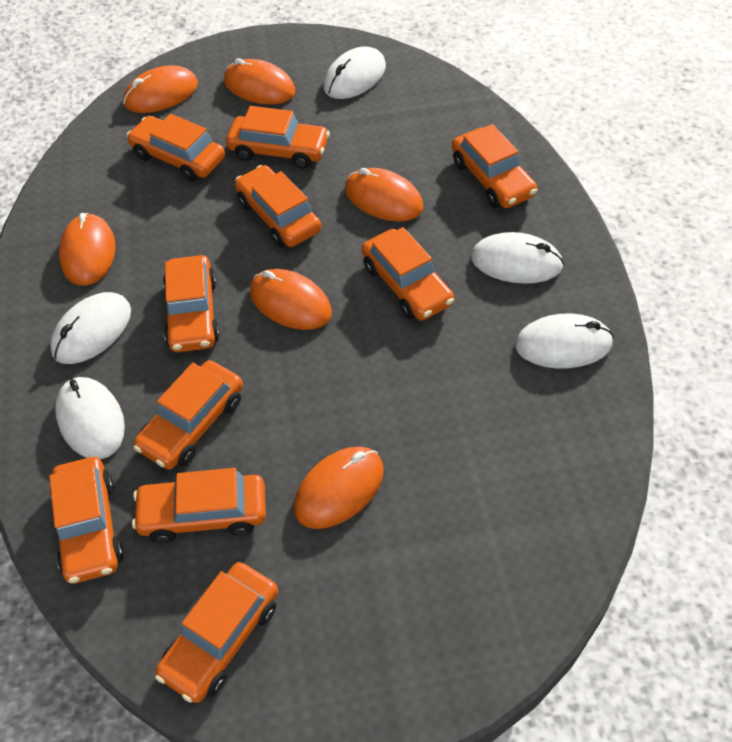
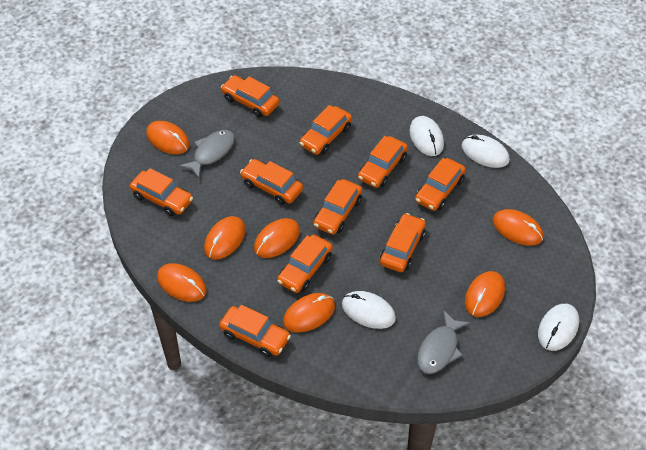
grey fish: none = 0 -> [179,130,235,178] [417,310,470,374] = 2
orange mouse: [59,213,115,286] [123,65,198,113] [224,58,295,104] [250,269,332,330] [294,447,384,529] [345,168,423,222] = 6 -> [146,121,190,154] [157,263,207,302] [204,216,246,260] [254,218,300,258] [283,293,335,332] [465,271,505,317] [493,209,543,246] = 7
white mouse: [50,292,131,364] [55,377,125,459] [323,46,386,99] [471,232,564,284] [515,314,614,369] = 5 -> [342,291,396,329] [410,116,444,156] [461,135,510,168] [538,304,579,351] = 4

